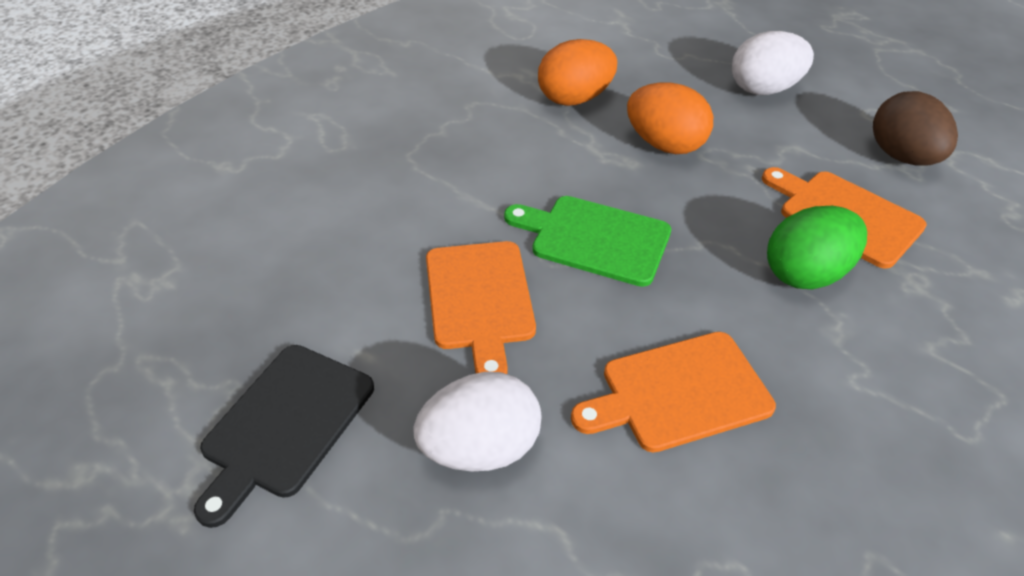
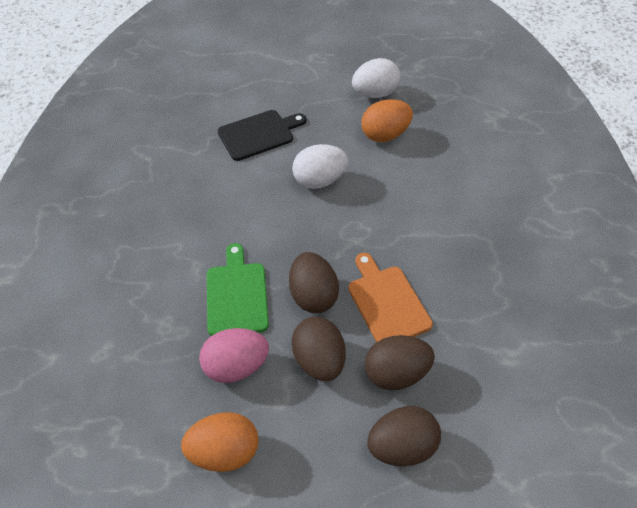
brown egg: [873,91,958,166] = 1 -> [289,252,339,313] [291,317,346,381] [365,335,435,390] [367,406,441,466] = 4
green egg: [767,206,867,290] = 1 -> none = 0
orange cutting board: [426,241,536,374] [571,332,776,452] [762,167,927,269] = 3 -> [348,253,433,342] = 1
pink egg: none = 0 -> [199,328,269,383] = 1

